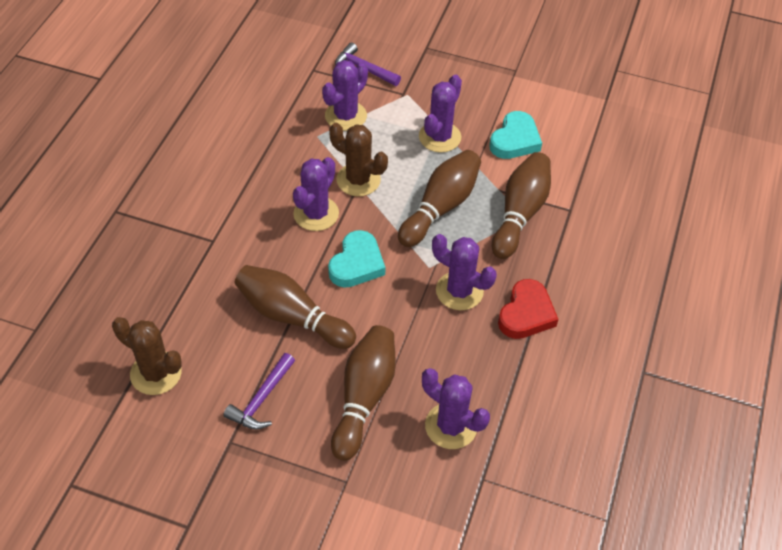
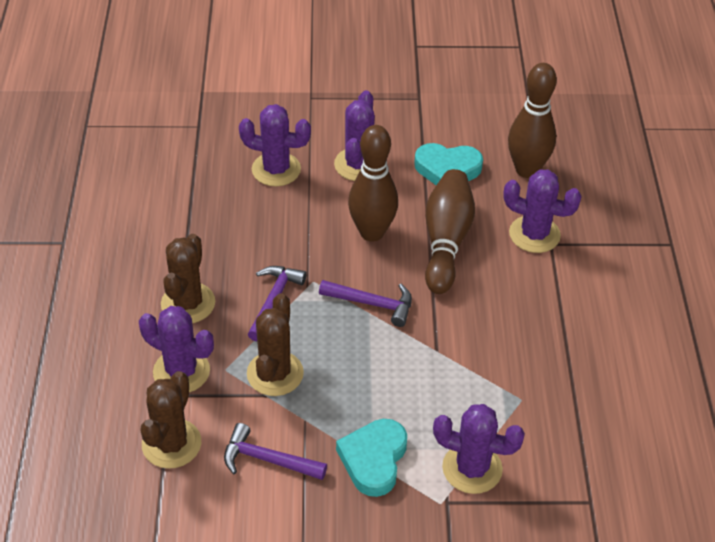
brown bowling pin: [234,265,356,349] [331,325,396,461] [398,150,481,247] [492,152,551,259] = 4 -> [348,125,398,241] [425,169,475,294] [508,63,557,178] = 3
brown cactus: [112,317,182,395] [329,123,388,196] = 2 -> [140,371,201,469] [161,234,215,323] [247,293,304,396] = 3
purple hammer: [223,353,295,429] [335,42,401,86] = 2 -> [224,423,327,480] [247,266,307,341] [319,280,412,327] = 3
red heart: [498,279,558,339] = 1 -> none = 0

